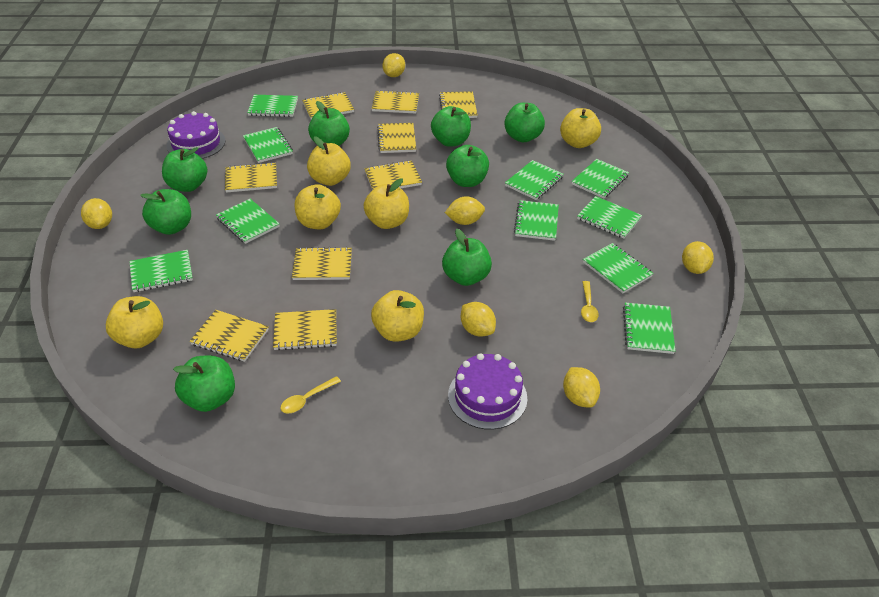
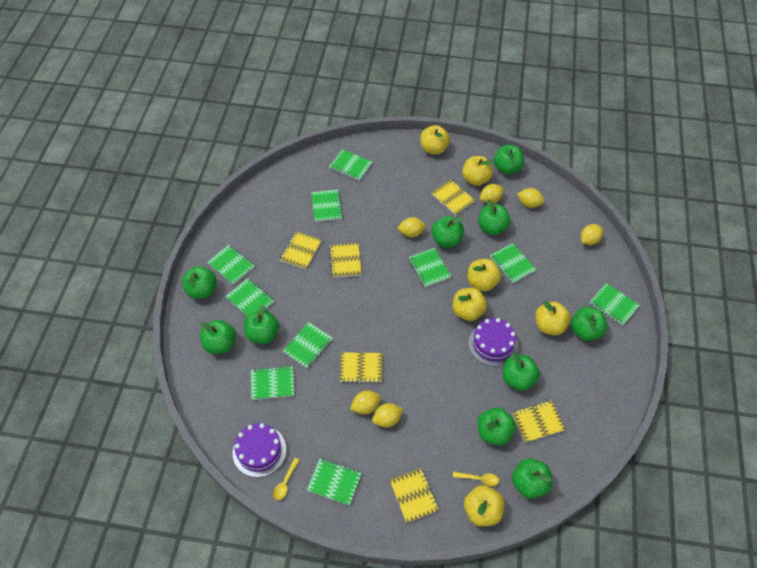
green apple: [140,189,191,235] [162,147,207,192] [173,355,235,412] [308,101,350,146] [431,106,471,147] [442,229,492,286] [446,145,489,187] [504,103,545,142] = 8 -> [182,266,216,299] [200,320,236,354] [244,304,279,344] [432,216,464,247] [478,199,510,235] [478,407,516,445] [494,145,524,174] [503,352,540,391] [512,458,552,499] [571,307,607,341] = 10
yellow notebook: [190,310,269,362] [225,162,277,193] [273,309,337,351] [292,247,352,280] [302,92,354,119] [364,160,422,190] [372,90,419,114] [377,123,416,153] [439,91,477,118] = 9 -> [280,231,322,270] [329,243,362,278] [340,352,383,383] [390,468,439,523] [431,179,476,215] [512,400,566,443] = 6

